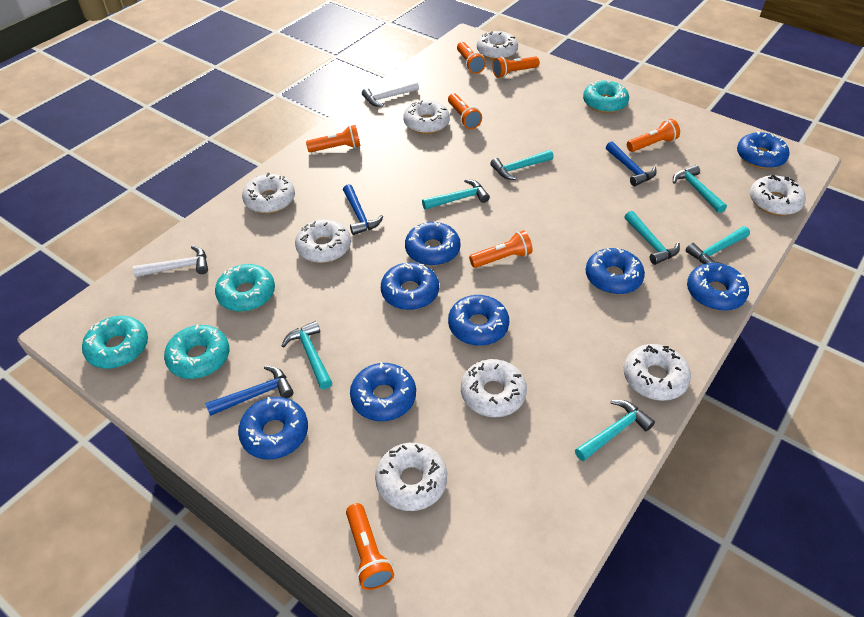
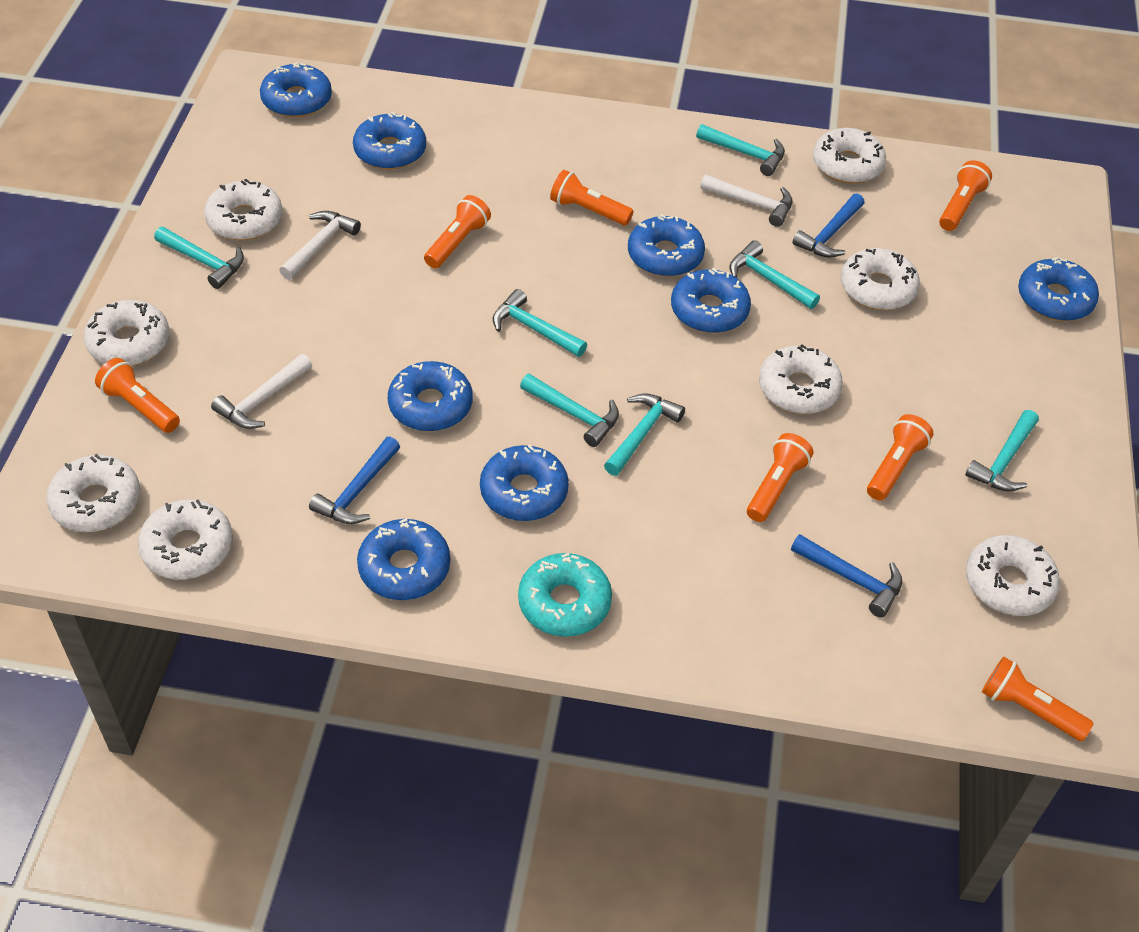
turquoise donut: [82,316,148,369] [164,324,229,379] [215,264,275,312] [583,80,629,113] = 4 -> [518,553,612,637] = 1
white hammer: [133,246,208,277] [362,81,419,107] = 2 -> [211,354,312,429] [279,211,361,280] [700,175,793,227] = 3

